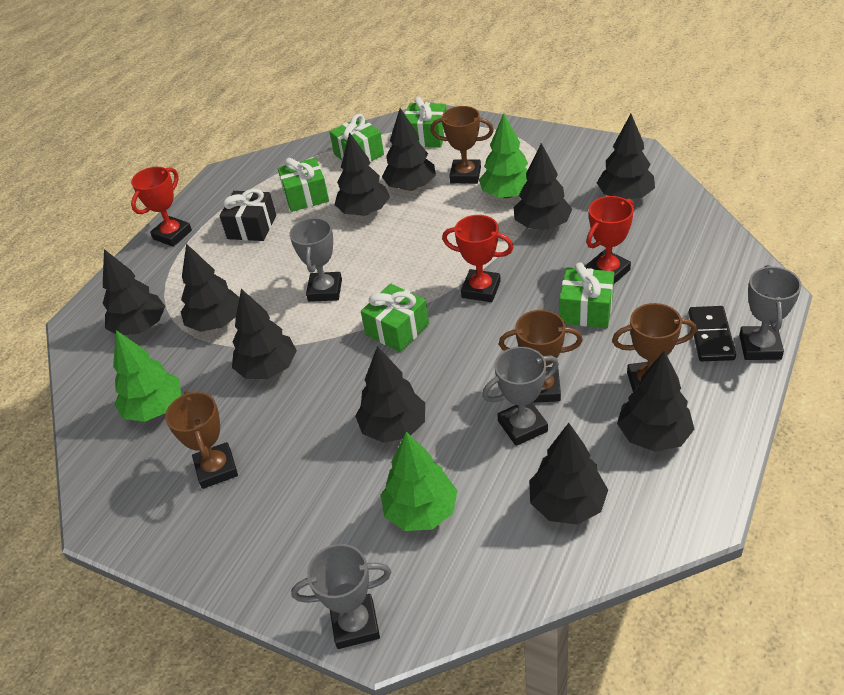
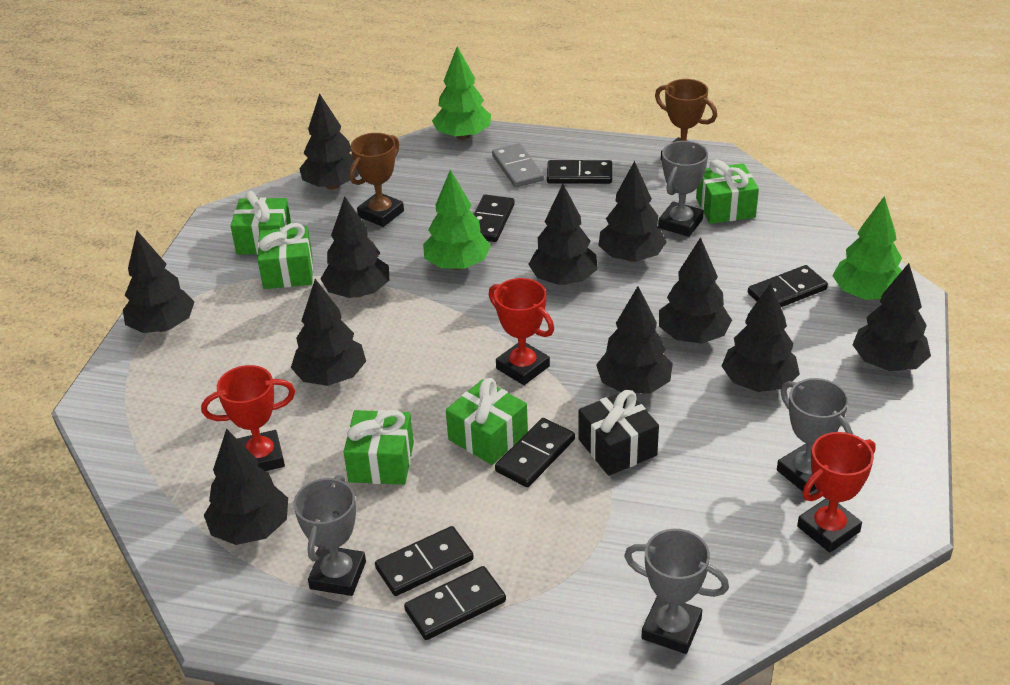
black domino: [688,306,736,361] = 1 -> [375,526,474,596] [404,566,506,640] [474,195,515,242] [495,418,575,487] [547,160,612,184] [748,265,828,307] = 6
black tree: [102,249,165,336] [181,243,239,332] [232,289,297,379] [334,132,390,216] [355,346,425,443] [382,108,436,191] [514,143,572,230] [529,423,608,525] [597,114,655,199] [617,351,694,452] = 10 -> [123,231,195,333] [204,428,288,545] [291,279,366,386] [299,93,359,189] [320,196,389,298] [528,184,598,285] [596,286,673,394] [598,161,667,262] [659,237,732,344] [722,283,800,392] [852,263,931,371] = 11
brown trophy: [165,391,238,489] [430,106,494,184] [499,310,583,403] [612,303,697,391] = 4 -> [349,133,404,227] [655,79,717,161] = 2
grey domino: none = 0 -> [492,143,544,187] = 1

